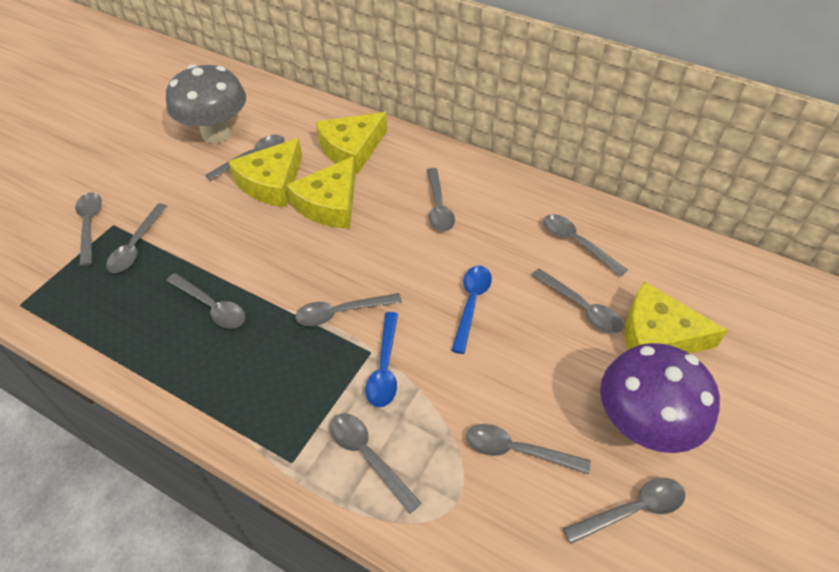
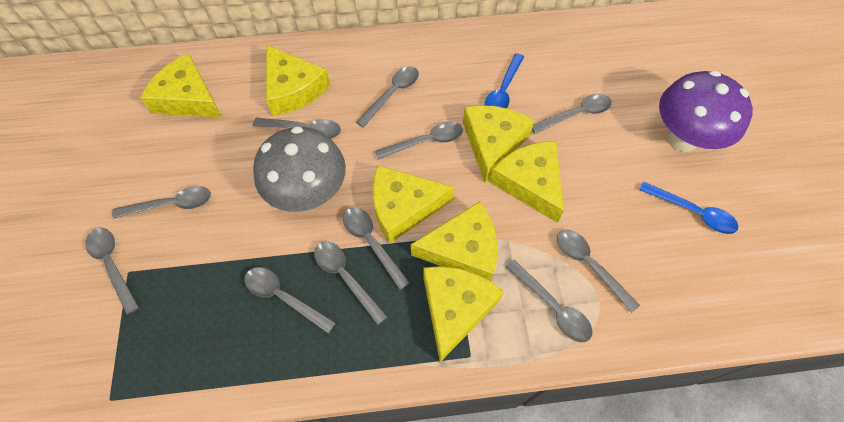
yellow cheese: [228,138,302,207] [286,156,356,229] [316,112,387,174] [625,281,728,354] = 4 -> [140,53,222,118] [266,45,330,116] [373,165,455,244] [411,202,497,281] [423,266,504,362] [463,105,535,183] [490,141,564,223] = 7

